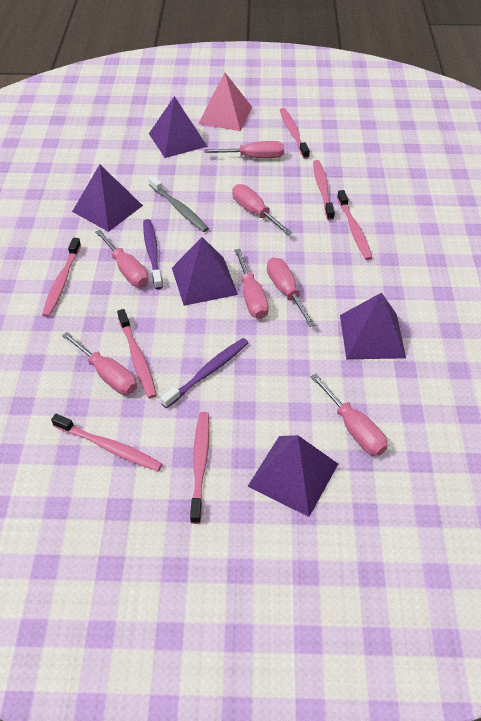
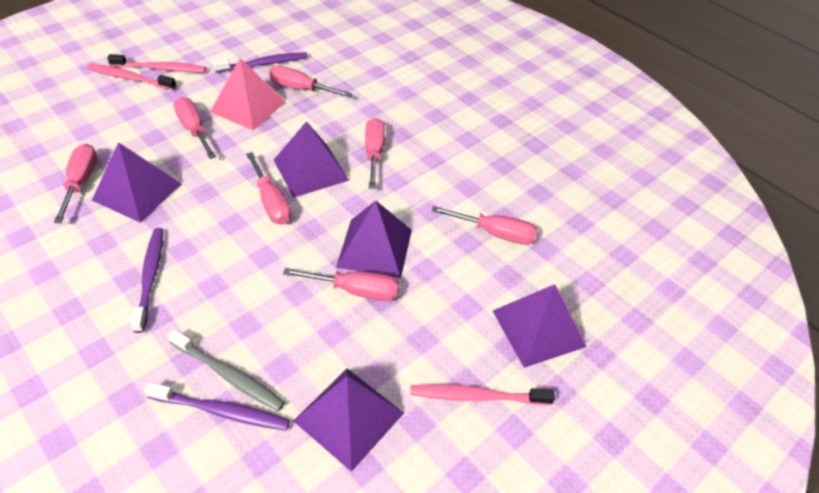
pink toothbrush: [42,238,81,317] [51,414,162,471] [117,309,157,399] [190,412,210,524] [280,108,310,159] [313,160,335,221] [337,190,372,260] = 7 -> [87,64,177,90] [107,54,206,72] [410,384,555,405] = 3
purple toothbrush: [143,219,163,289] [160,338,248,408] = 2 -> [130,228,163,333] [144,382,290,431] [213,52,308,73] = 3

